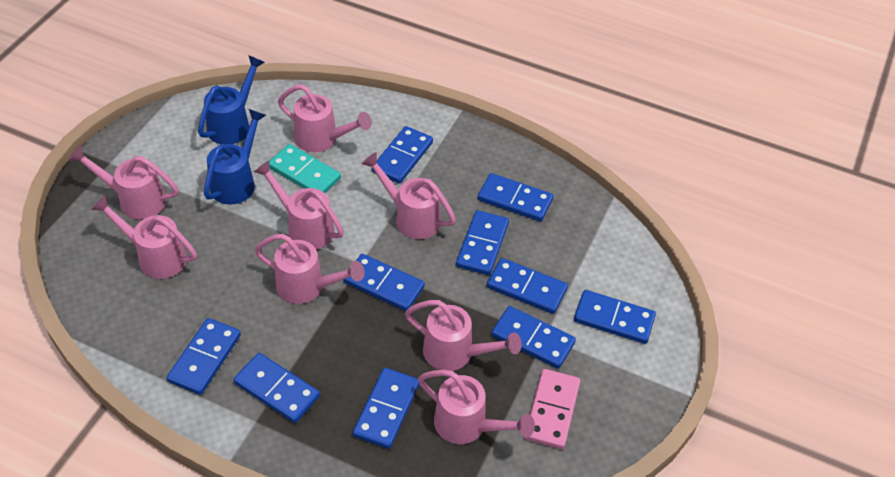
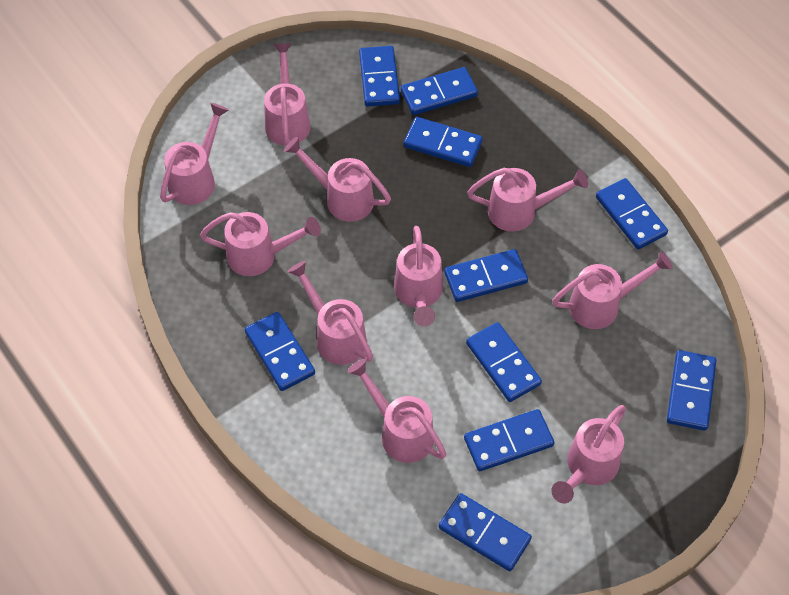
blue watering can: [198,55,265,145] [204,109,266,205] = 2 -> none = 0
pink domino: [525,369,581,449] = 1 -> none = 0
pink watering can: [68,145,179,219] [91,195,197,279] [254,161,344,249] [255,234,365,304] [278,84,372,152] [362,152,456,239] [405,300,522,371] [418,370,535,444] = 8 -> [160,103,229,205] [200,212,321,276] [264,43,311,146] [284,137,391,222] [287,261,373,365] [347,359,446,463] [394,226,443,327] [467,168,588,232] [551,405,626,503] [552,251,673,329] = 10
turquoise domino: [269,144,341,193] = 1 -> none = 0

